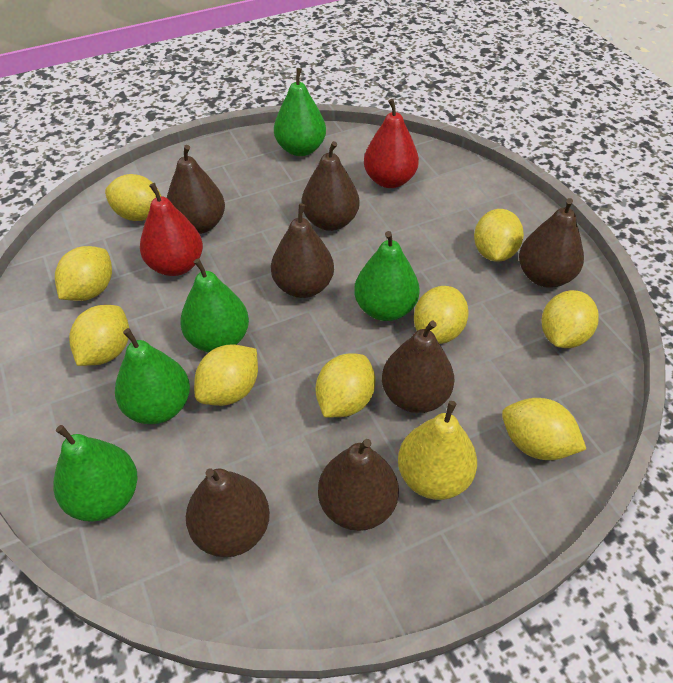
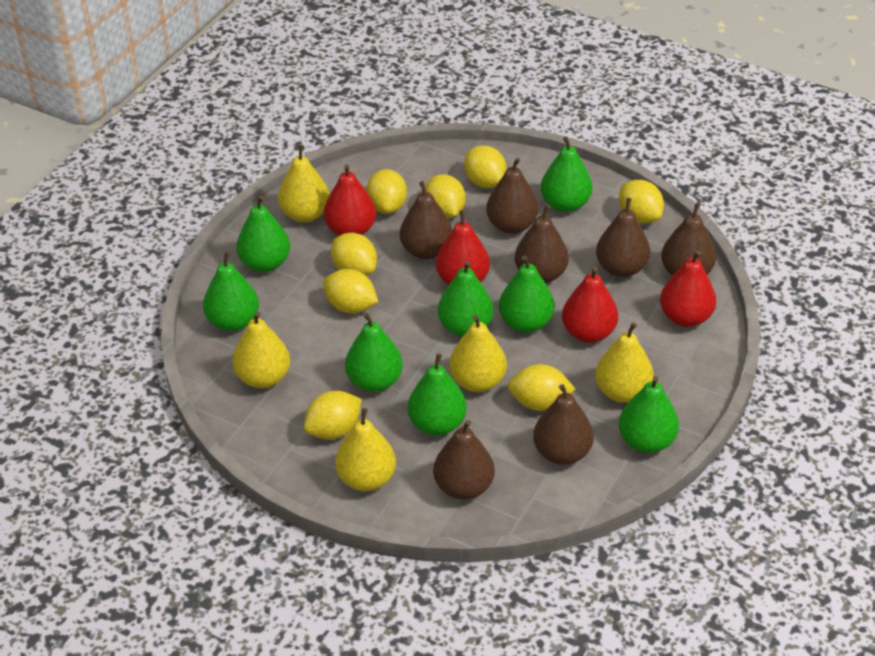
green pear: [53,425,138,522] [115,328,190,424] [180,258,249,353] [274,68,326,156] [354,231,420,321] = 5 -> [203,251,259,331] [236,196,290,272] [345,313,403,392] [408,353,467,436] [438,261,494,337] [499,255,554,333] [541,136,593,212] [619,376,679,453] = 8
red pear: [140,183,203,276] [364,99,419,188] = 2 -> [324,164,376,236] [436,210,490,285] [562,267,618,343] [660,250,716,327] = 4
yellow lemon: [55,246,112,301] [69,305,129,366] [105,174,161,221] [194,345,258,406] [316,353,375,418] [414,286,469,344] [474,209,524,262] [502,398,586,460] [542,290,599,348] = 9 -> [304,391,362,440] [323,269,378,313] [331,232,377,276] [366,169,407,214] [425,174,466,219] [464,145,507,188] [508,364,575,411] [619,180,664,224] = 8
yellow pear: [398,401,477,500] = 1 -> [232,311,290,388] [278,145,330,222] [335,408,396,491] [449,315,507,392] [595,322,654,403] = 5

